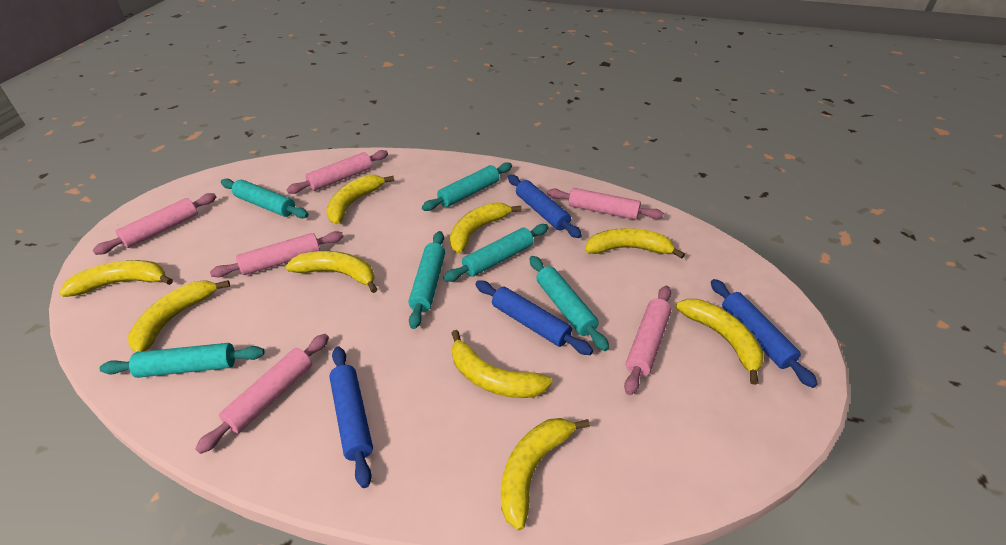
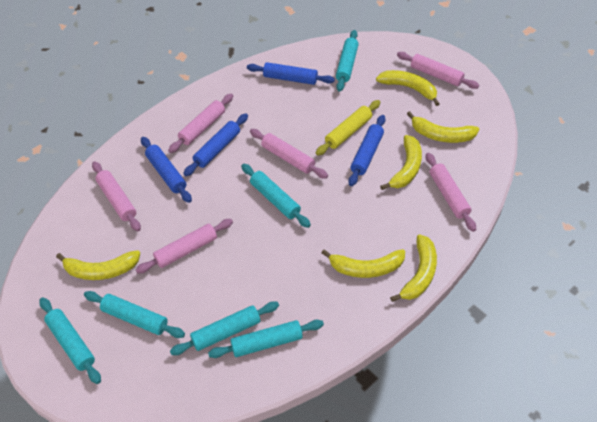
yellow banana: [59,260,173,297] [128,280,230,352] [285,251,378,293] [326,175,394,224] [450,202,522,254] [452,330,552,398] [501,418,590,530] [585,228,685,259] [676,299,764,385] = 9 -> [56,250,140,280] [322,249,405,278] [376,70,439,106] [380,135,422,190] [390,234,437,302] [407,111,479,143] = 6
yellow rolling pin: none = 0 -> [316,100,380,156] = 1

